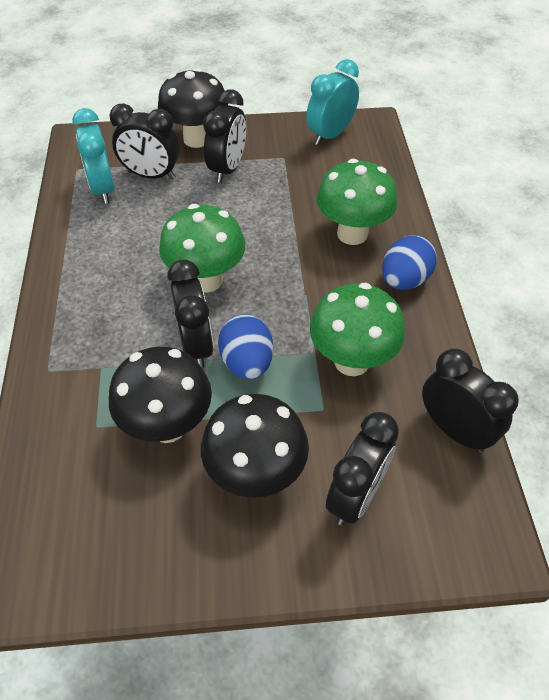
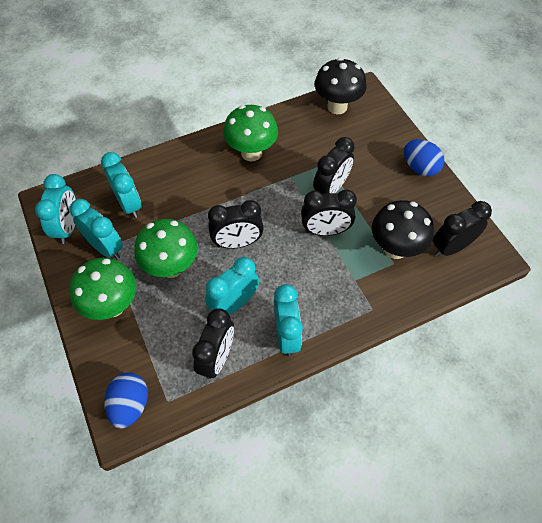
black mushroom: [109,347,212,443] [158,68,228,148] [201,394,309,498] = 3 -> [315,58,367,114] [372,200,434,259] = 2
turquoise clock: [72,108,115,204] [306,59,359,145] = 2 -> [35,174,76,244] [70,199,123,260] [101,152,141,218] [205,257,259,315] [274,284,303,356] = 5

